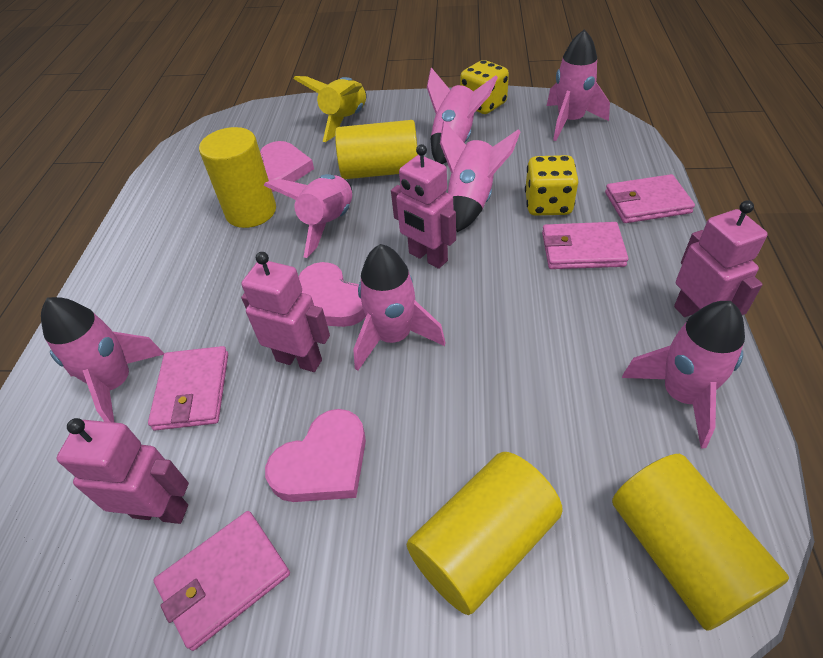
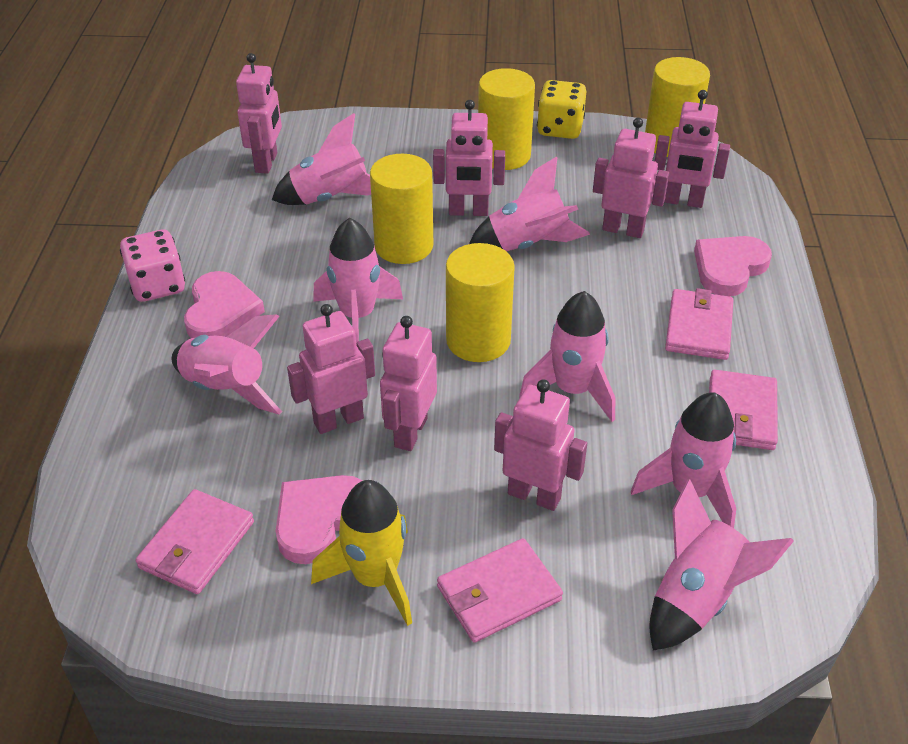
pink dice: none = 0 -> [120,230,185,302] = 1
pink robot: [56,418,189,524] [241,252,330,372] [391,144,456,269] [674,200,768,317] = 4 -> [236,53,282,174] [287,304,375,434] [380,316,437,451] [433,100,505,216] [494,379,587,511] [593,118,669,238] [655,90,730,208] = 7
yellow dice: [460,60,509,114] [525,155,579,216] = 2 -> [537,80,586,139] = 1

